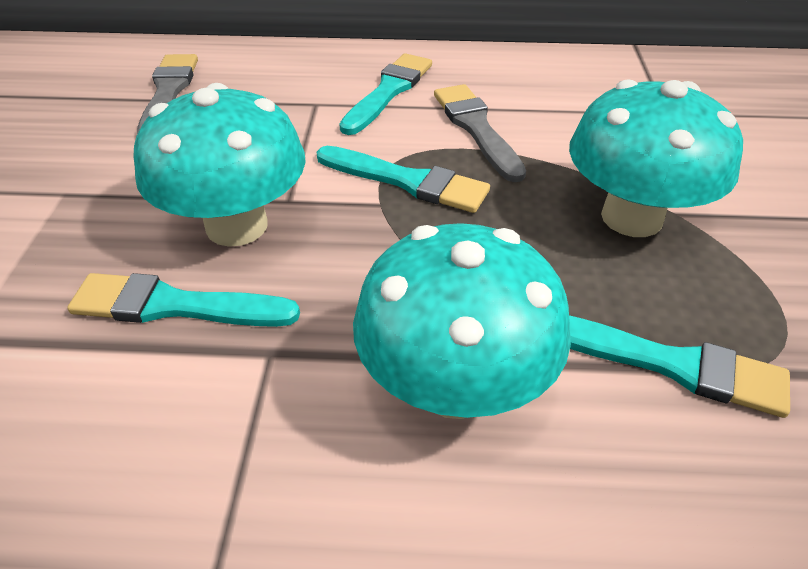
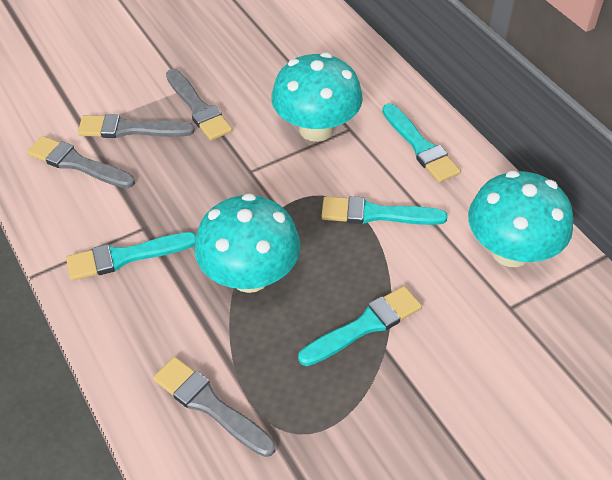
grey brush: [137,54,198,134] [434,84,526,182] = 2 -> [27,136,135,188] [78,114,195,138] [153,357,276,457] [166,69,232,141] = 4

